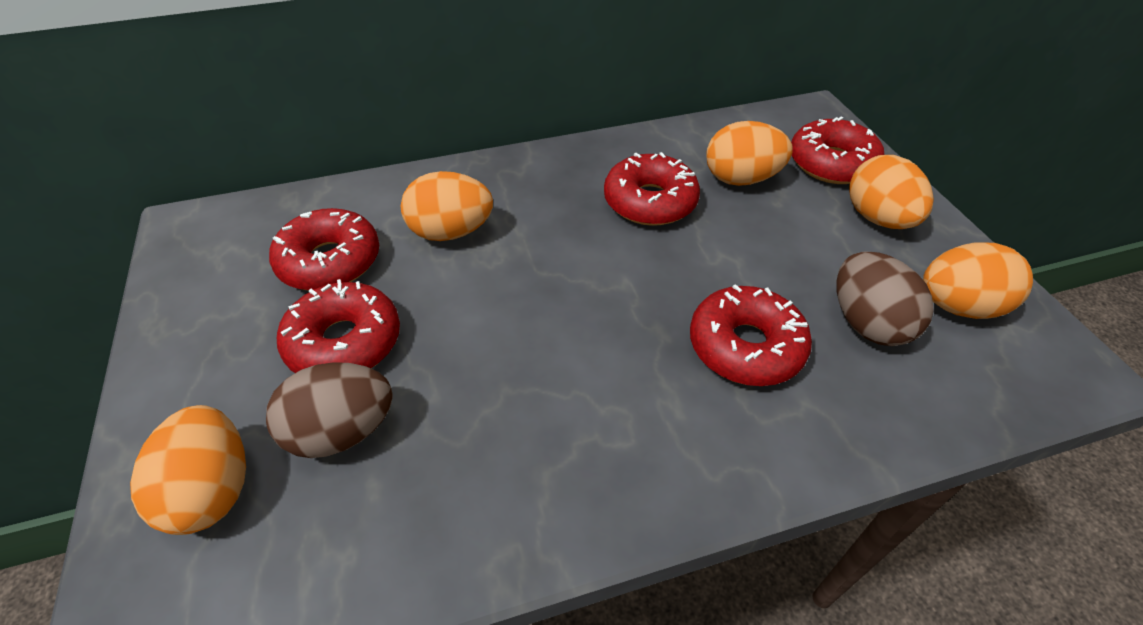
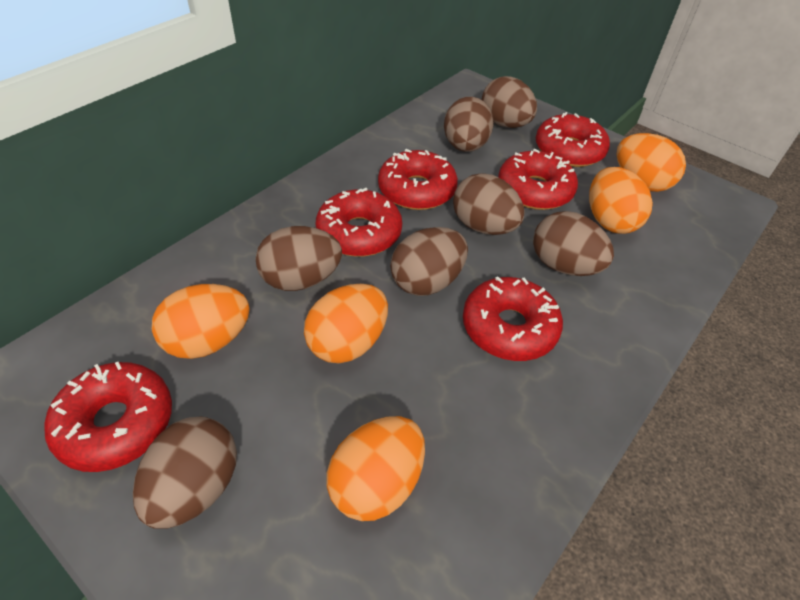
brown egg: [266,362,393,458] [836,251,934,346] = 2 -> [133,416,237,529] [255,226,342,291] [390,227,468,296] [444,97,493,152] [453,173,525,235] [482,76,537,128] [533,211,614,276] = 7
red donut: [269,208,379,290] [277,279,400,373] [604,152,700,226] [690,284,812,386] [791,117,884,184] = 5 -> [44,362,172,472] [316,187,402,257] [378,149,458,210] [463,276,563,361] [498,149,578,210] [536,112,610,167] = 6

